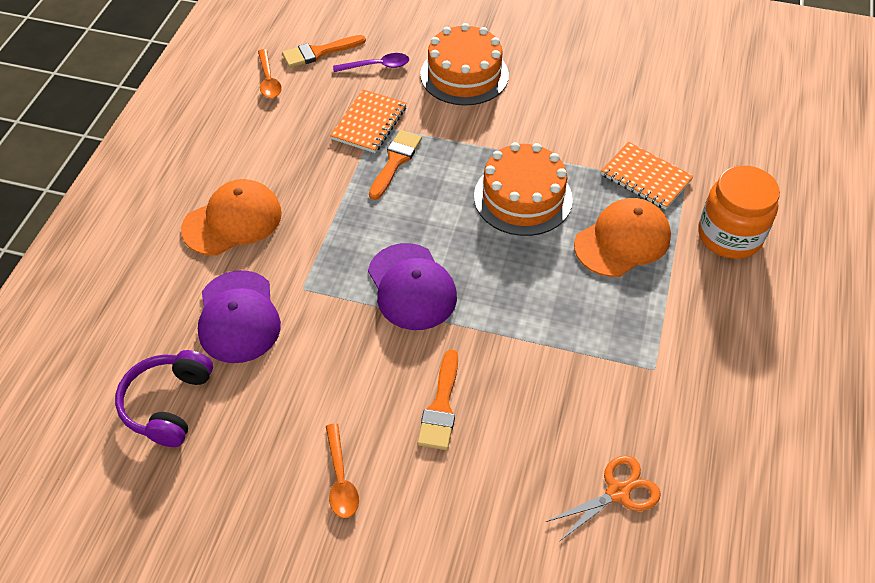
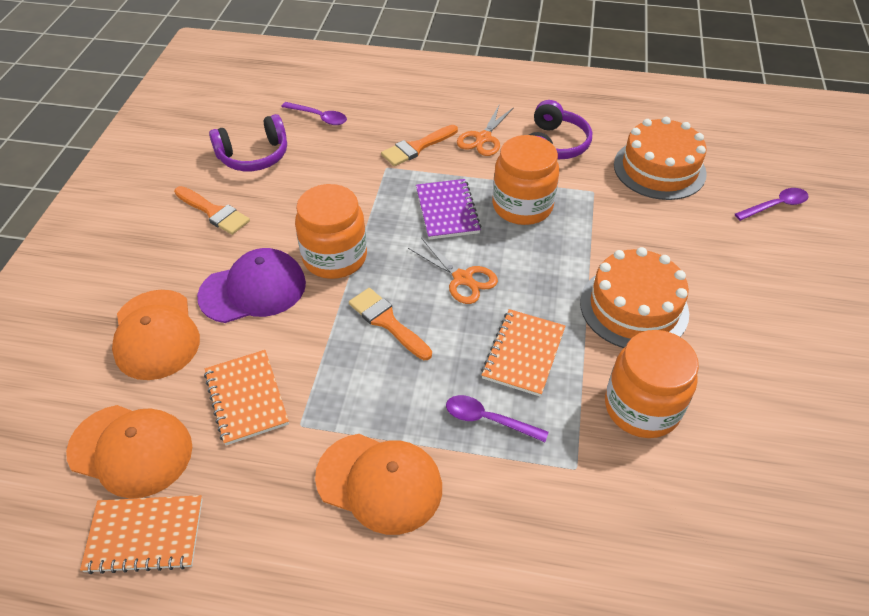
orange cap: [181,179,282,256] [574,198,671,277] = 2 -> [66,405,192,498] [112,290,200,380] [315,434,442,535] = 3
orange jar: [698,165,780,259] = 1 -> [295,184,367,279] [492,135,559,225] [605,330,699,438] = 3
orange notebook: [330,90,407,153] [601,142,694,210] = 2 -> [80,495,202,574] [204,350,289,445] [481,309,565,397] = 3
orange scissors: [546,455,661,542] = 1 -> [408,238,498,304] [457,106,514,156] = 2
orange spoon: [258,49,282,98] [326,423,359,518] = 2 -> none = 0
purple cap: [198,270,281,363] [368,243,457,330] = 2 -> [197,248,306,323] = 1
purple headphones: [115,350,213,447] = 1 -> [209,114,287,171] [529,100,592,159] = 2
purple notebook: none = 0 -> [416,179,481,240] = 1
purple spoon: [333,53,409,72] = 1 -> [281,102,347,125] [446,395,548,442] [735,188,809,221] = 3

